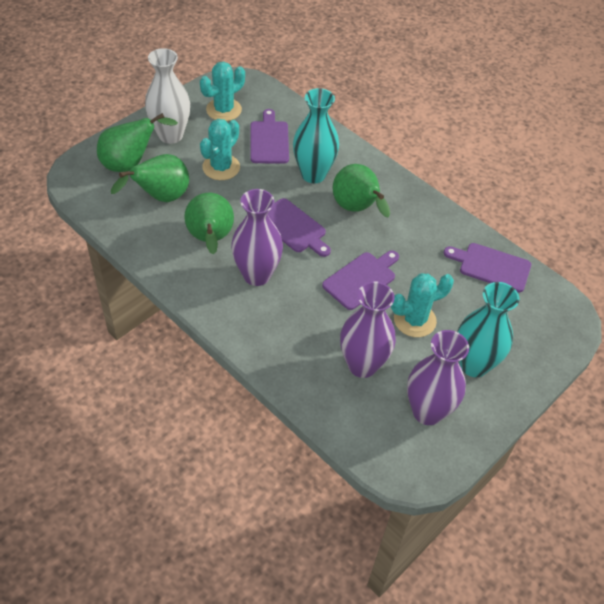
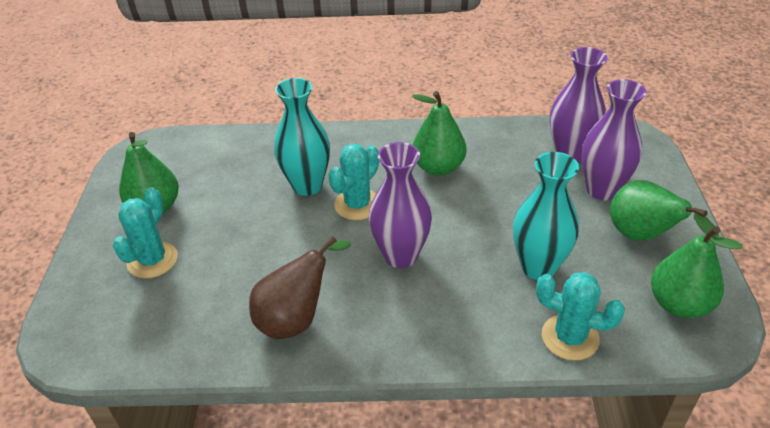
brown pear: none = 0 -> [249,236,351,339] = 1
purple cutting board: [250,109,289,164] [268,198,331,257] [322,250,399,310] [444,243,531,292] = 4 -> none = 0
white vase: [145,48,190,144] = 1 -> none = 0

